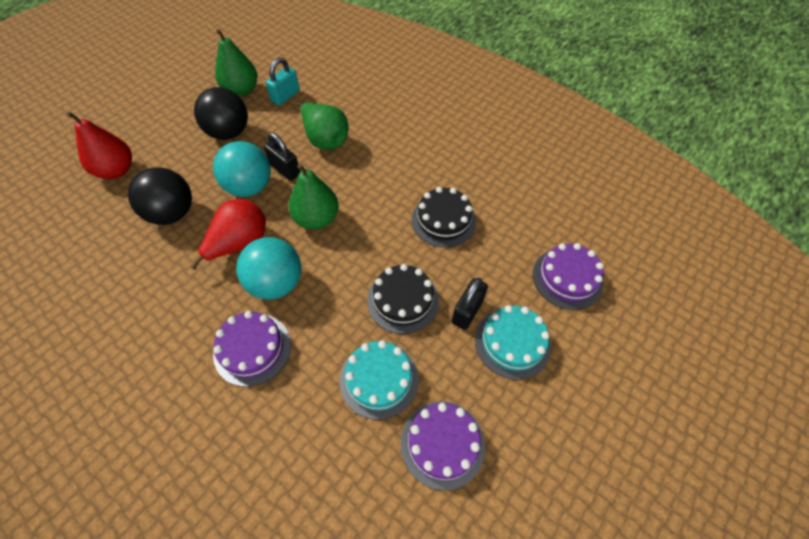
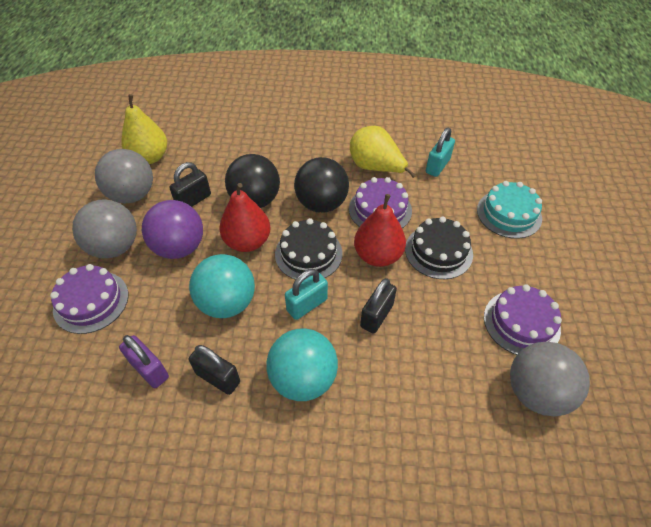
black padlock: [264,133,300,181] [452,278,488,330] = 2 -> [169,162,211,207] [189,345,240,395] [360,278,397,334] = 3
green pear: [215,29,257,97] [289,164,339,230] [297,102,348,150] = 3 -> none = 0
grey ball: none = 0 -> [72,199,137,259] [95,149,153,204] [510,342,590,416] = 3
purple ball: none = 0 -> [142,200,203,259] = 1
purple padlock: none = 0 -> [119,335,169,388] = 1
turquoise cake: [340,340,419,420] [475,305,551,380] = 2 -> [477,181,542,239] = 1
turquoise padlock: [266,58,300,105] = 1 -> [285,269,328,320] [426,128,455,177] = 2
yellow pear: none = 0 -> [121,94,167,164] [350,126,416,178] = 2

